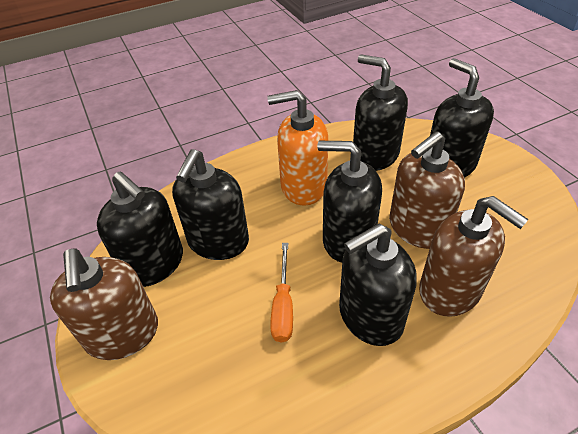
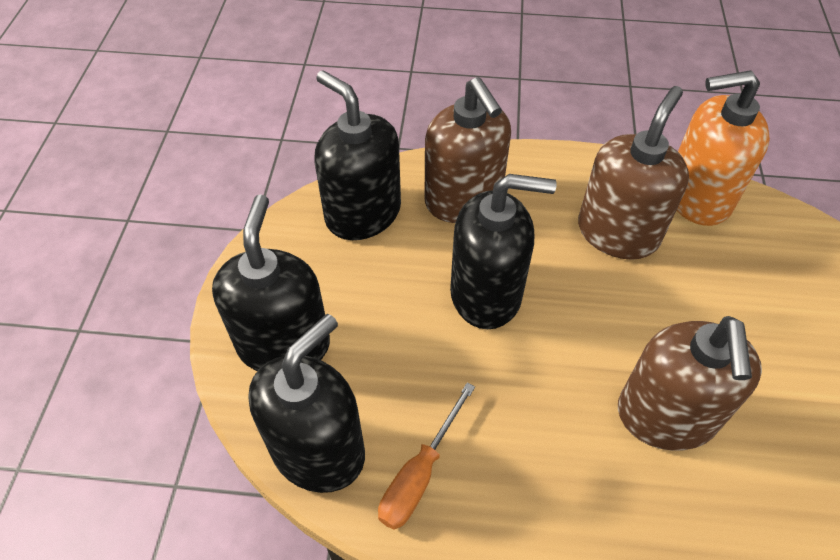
black soap dispenser: [97,172,183,287] [172,149,249,260] [318,141,382,263] [339,224,417,346] [353,54,408,171] [430,58,494,178] = 6 -> [212,194,330,371] [248,314,365,493] [315,70,401,240] [450,174,557,329] = 4

